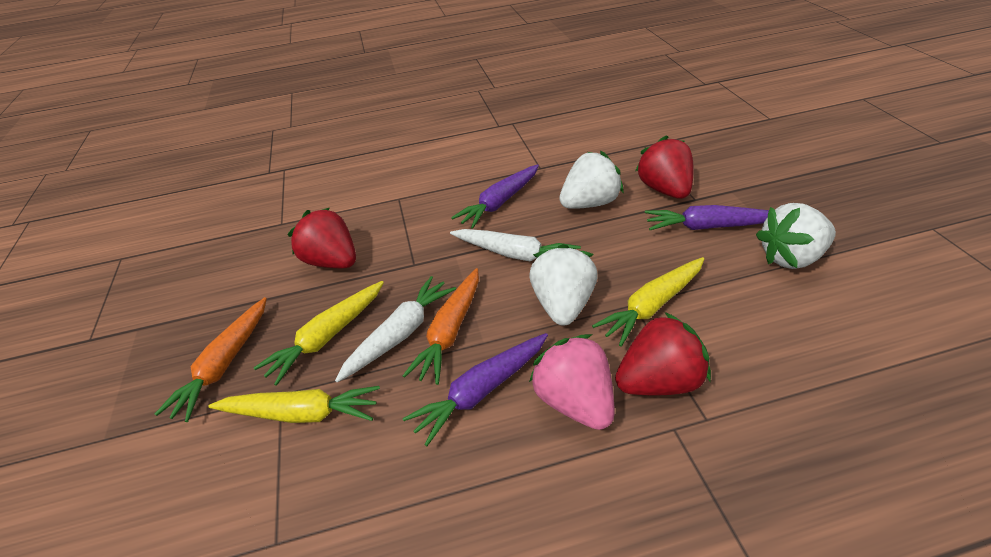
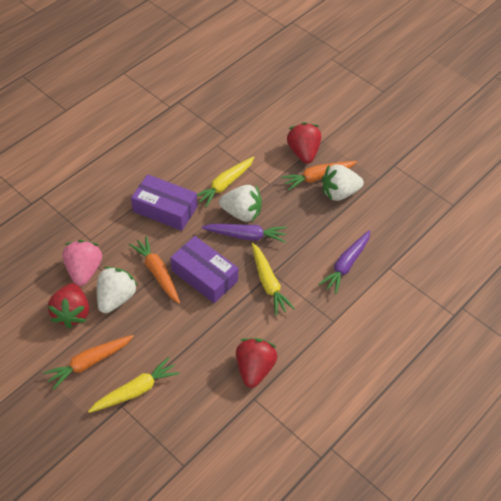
orange carrot: [155,297,267,422] [403,268,479,385] = 2 -> [43,335,134,390] [129,236,180,304] [281,161,357,191] = 3
purple box: none = 0 -> [131,174,197,231] [170,236,238,303] = 2
purple carrot: [403,333,548,446] [451,164,539,229] [645,205,769,230] = 3 -> [202,224,287,243] [318,230,370,294] = 2
white carrot: [335,276,456,382] [450,229,581,261] = 2 -> none = 0

